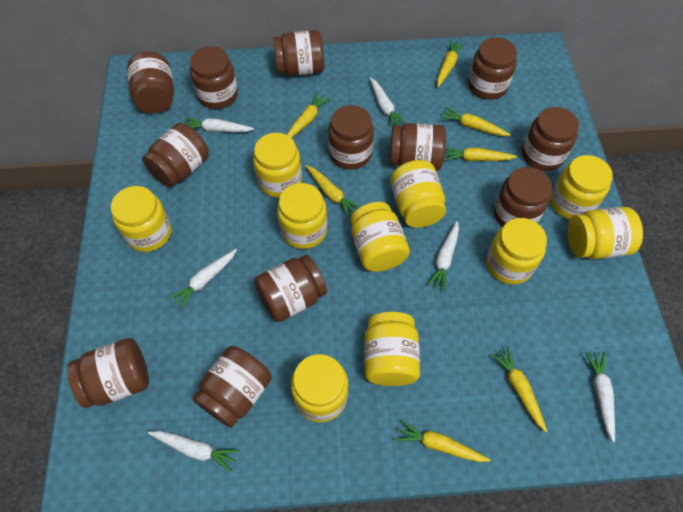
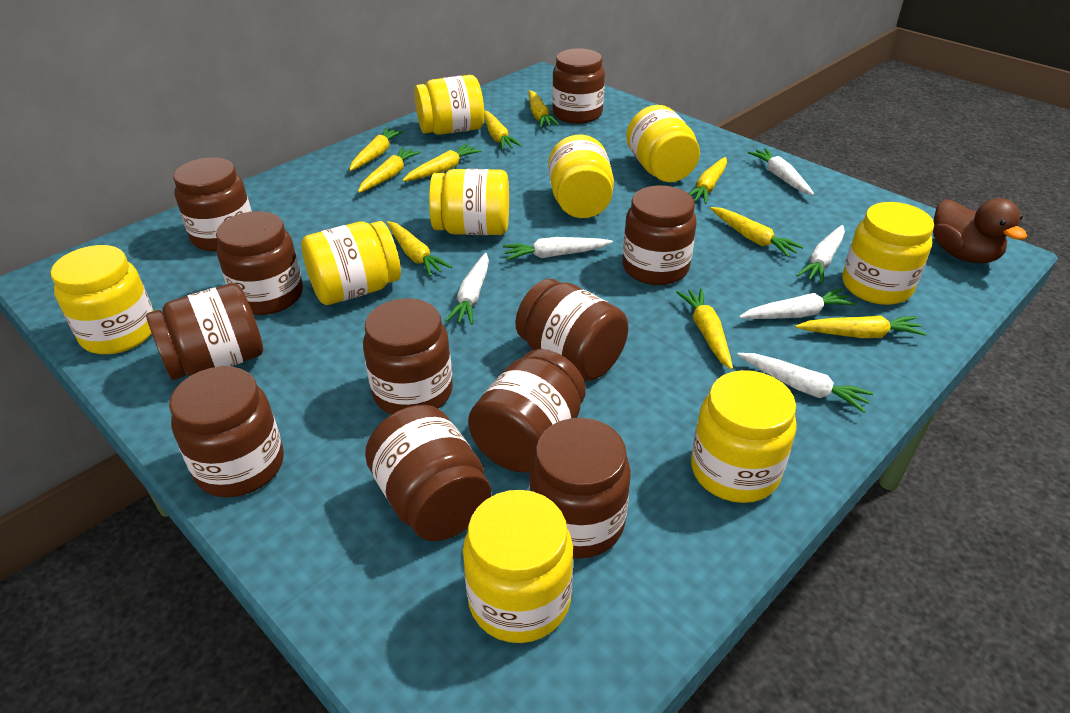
brown duck: none = 0 -> [933,198,1027,263] = 1
brown jar: [67,338,149,408] [127,51,174,113] [142,123,209,187] [190,46,238,109] [193,346,272,428] [254,255,327,322] [273,30,324,76] [328,105,374,169] [390,123,446,171] [468,37,517,100] [494,167,552,227] [522,107,579,171] = 12 -> [146,283,263,380] [169,366,284,497] [173,157,252,252] [216,211,303,315] [363,298,453,415] [365,405,491,541] [468,349,586,473] [515,279,629,381] [529,418,631,559] [552,48,605,124] [623,185,697,285] = 11
yellow carrot: [287,92,331,138] [306,165,360,218] [396,420,490,462] [437,39,465,87] [440,107,511,136] [444,148,517,161] [491,346,547,432] = 7 -> [349,128,404,171] [358,147,421,193] [387,221,452,277] [402,144,482,182] [484,111,522,150] [529,90,560,128] [676,288,733,370] [689,157,727,204] [710,207,804,257] [795,316,926,338] = 10
yellow jar: [111,186,172,252] [253,133,302,198] [277,183,327,249] [291,354,349,422] [350,202,410,272] [364,312,420,386] [390,160,446,228] [486,218,547,284] [550,155,613,220] [568,206,643,259] = 10 -> [51,245,153,354] [301,221,401,305] [414,75,484,135] [429,169,509,235] [463,490,573,643] [548,135,614,218] [626,105,700,182] [691,370,797,503] [842,202,934,305] = 9

